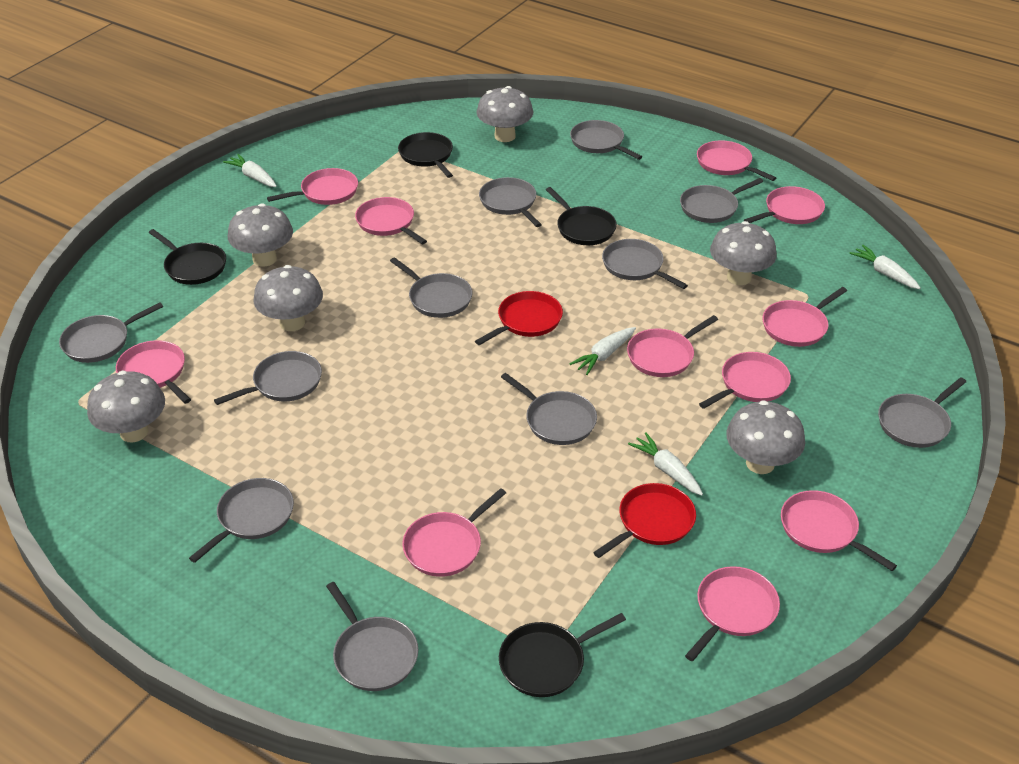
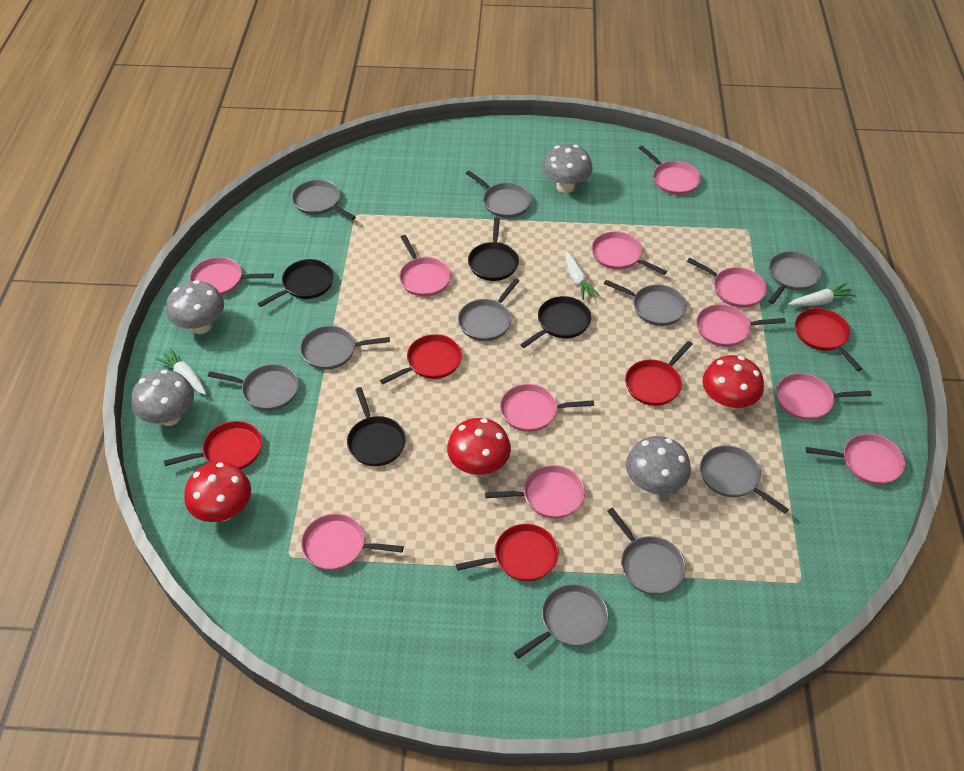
grey mushroom: [87,371,165,442] [228,203,293,267] [253,265,323,331] [477,86,533,142] [710,221,777,285] [726,400,805,474] = 6 -> [131,370,194,426] [166,280,224,334] [542,144,593,193] [626,436,691,494] = 4
grey pan: [59,302,163,363] [189,478,294,563] [214,351,322,405] [326,582,418,691] [390,257,472,318] [479,177,542,227] [501,373,597,445] [570,120,642,160] [602,239,688,289] [680,178,763,223] [878,377,966,448] = 11 -> [208,364,299,411] [292,180,356,220] [300,326,390,370] [458,278,519,341] [466,171,532,218] [514,584,608,659] [604,280,687,326] [607,508,686,595] [700,445,789,514] [768,251,822,304] = 10
red mushroom: none = 0 -> [184,462,251,522] [447,418,511,476] [702,355,764,411] = 3
red pan: [475,291,563,345] [593,483,696,558] = 2 -> [164,421,262,470] [380,334,462,384] [456,524,559,581] [625,341,693,406] [795,308,862,371] = 5
white carrot: [223,154,277,187] [570,327,636,375] [628,432,703,496] [849,245,921,289] = 4 -> [156,348,206,395] [565,251,599,300] [789,283,855,306] = 3

